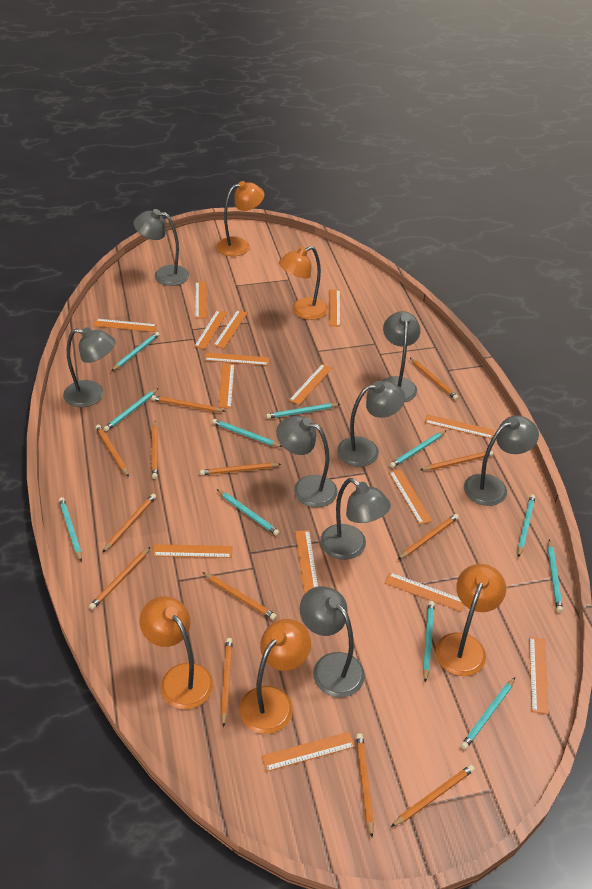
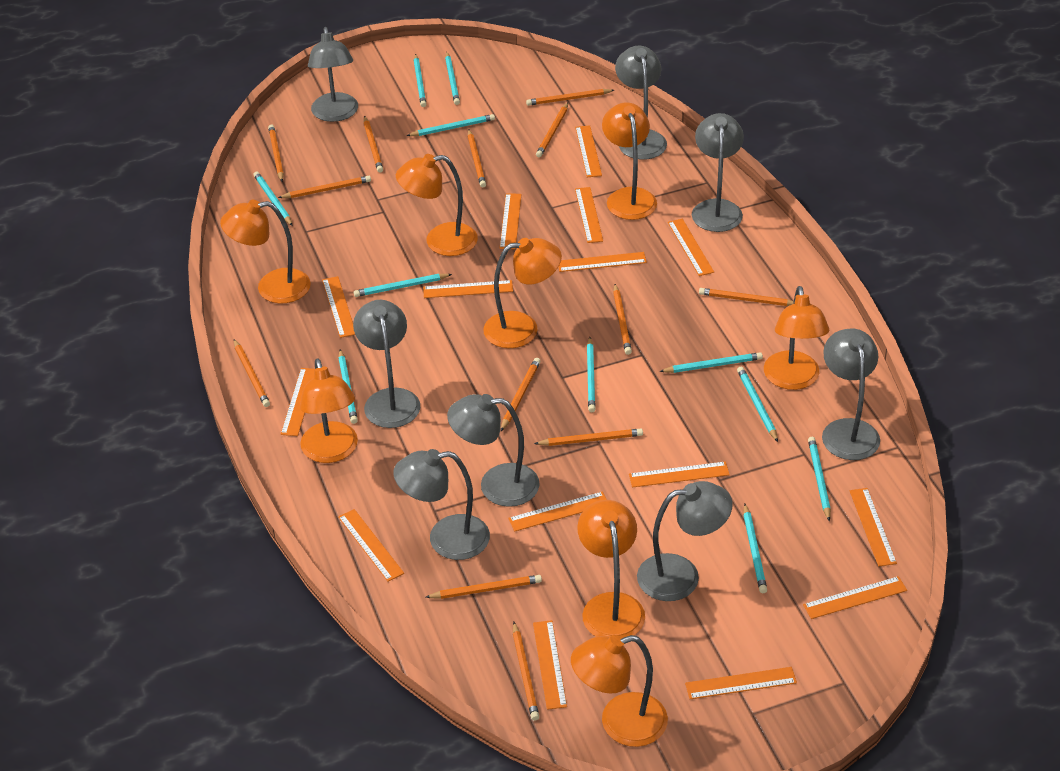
orange lamp: [139,596,213,709] [216,181,265,256] [239,619,311,734] [279,246,328,320] [435,564,506,676] = 5 -> [220,200,311,304] [300,359,358,463] [396,154,478,256] [483,238,562,348] [571,635,668,747] [577,500,645,638] [602,102,657,220] [764,286,829,390] = 8

